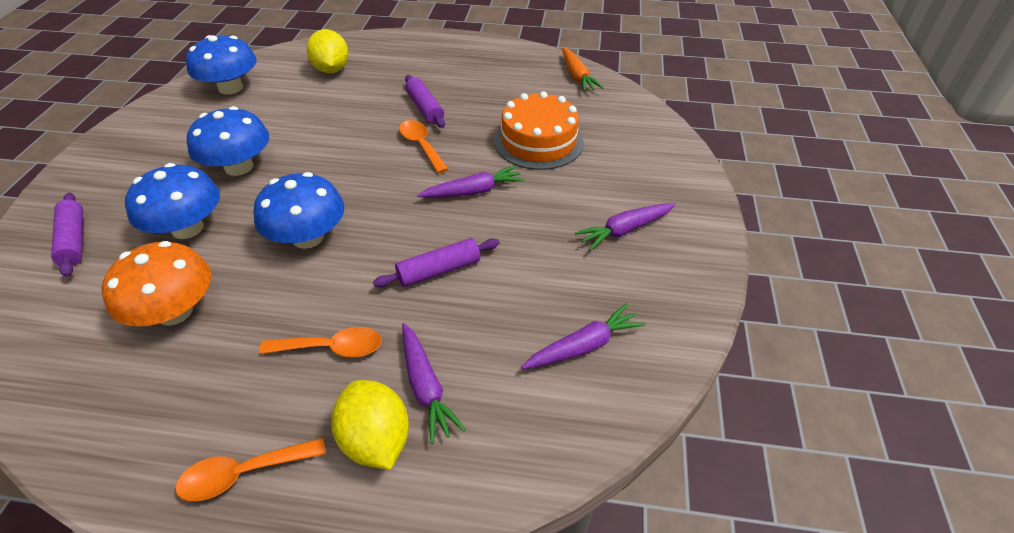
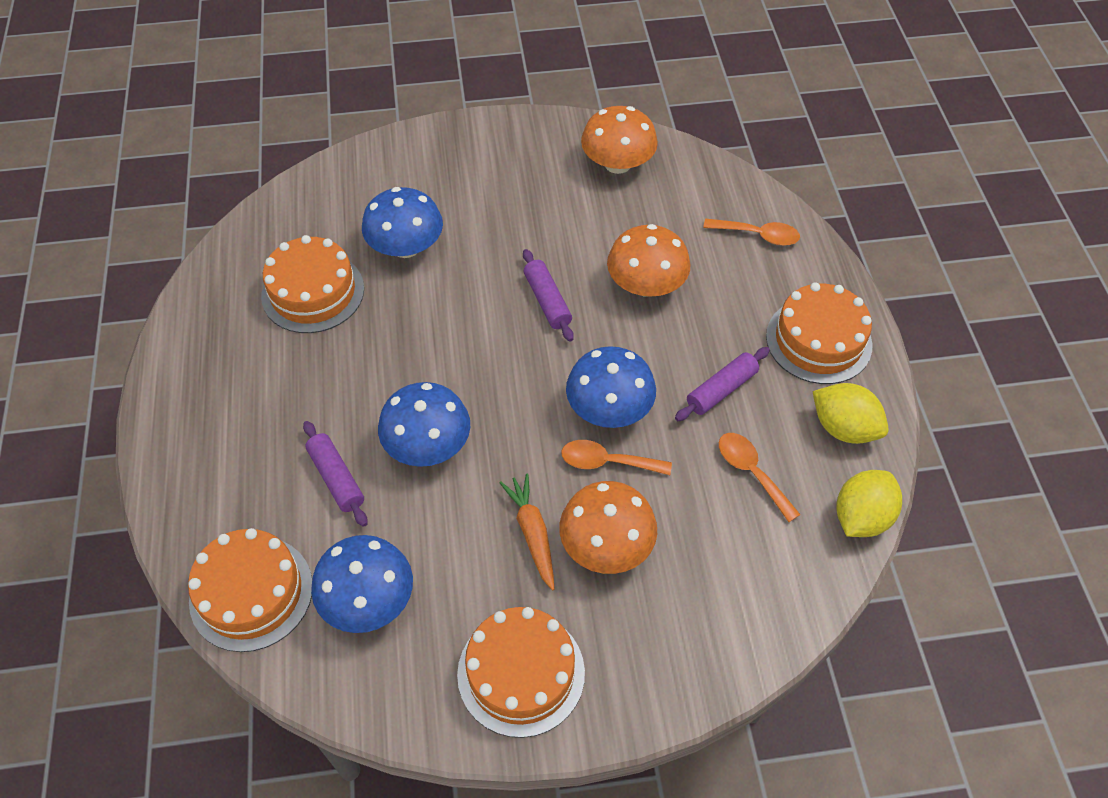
orange cake: [494,91,584,170] = 1 -> [188,528,312,652] [261,235,364,333] [457,607,585,738] [766,282,872,384] = 4
orange mushroom: [101,241,211,326] = 1 -> [559,481,657,574] [581,106,658,174] [607,224,691,297] = 3
purple carrot: [402,323,466,444] [417,165,525,198] [521,303,646,369] [575,203,676,251] = 4 -> none = 0

